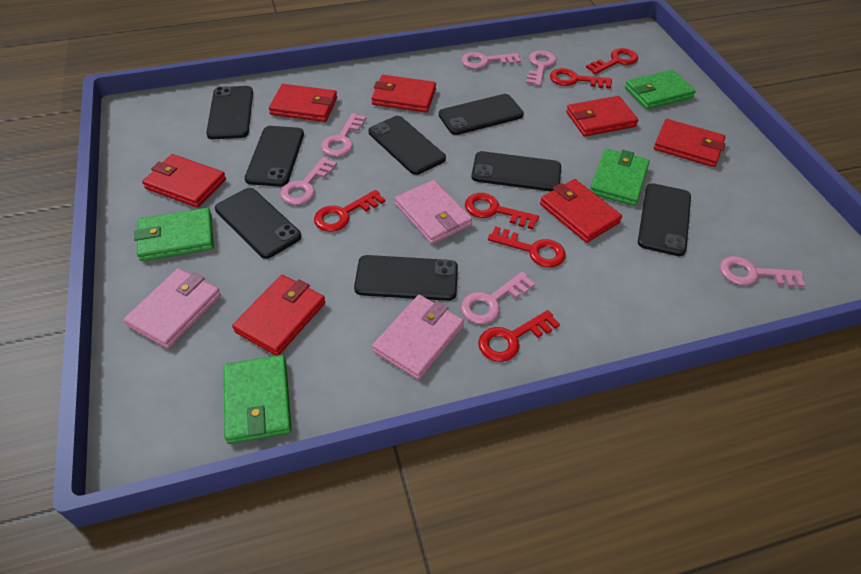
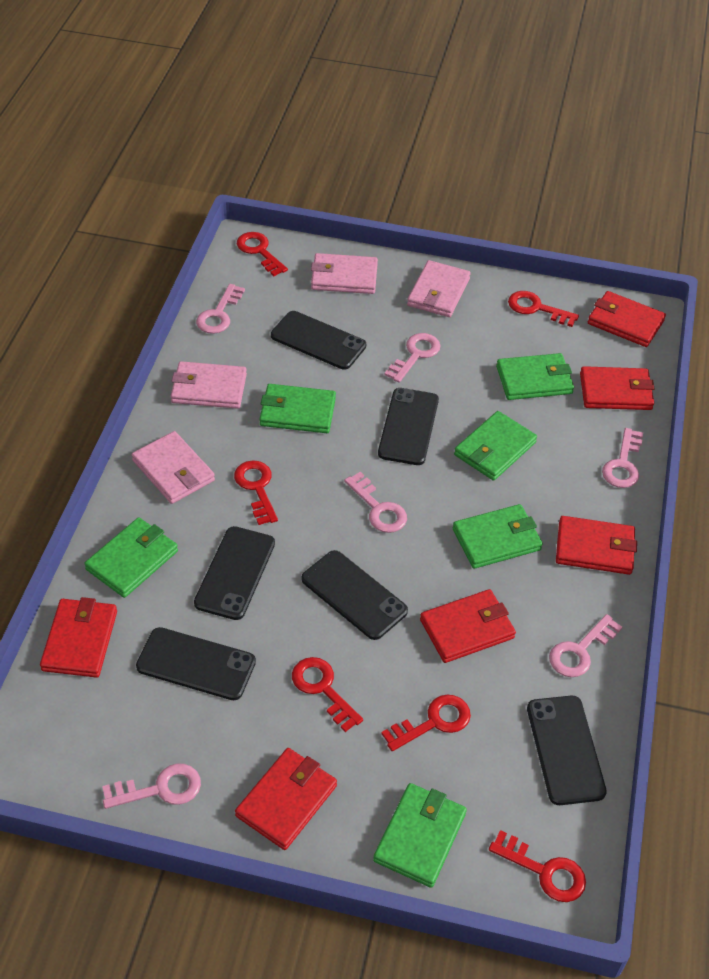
black phone: [206,86,253,139] [215,188,302,259] [245,126,304,187] [354,255,458,301] [369,116,446,175] [439,94,524,135] [471,151,561,192] [638,183,691,256] = 8 -> [136,627,256,700] [194,526,275,620] [271,311,366,370] [302,550,408,640] [378,388,439,465] [527,696,607,805] = 6
green wallet: [134,208,214,261] [224,355,292,444] [590,149,650,206] [625,70,696,109] = 4 -> [84,517,178,598] [260,384,336,433] [373,783,467,888] [453,504,543,569] [454,411,537,481] [496,353,574,400] = 6
pink wallet: [123,268,221,349] [372,295,464,380] [395,180,472,244] = 3 -> [132,431,215,504] [171,361,247,409] [311,253,378,294] [407,260,471,317] = 4
red wallet: [142,154,226,208] [232,275,325,356] [269,84,337,122] [372,75,436,112] [540,179,622,243] [566,96,638,137] [654,119,725,167] = 7 -> [40,597,117,678] [235,748,337,850] [420,589,516,663] [556,516,637,575] [580,366,655,410] [588,291,666,347] = 6

